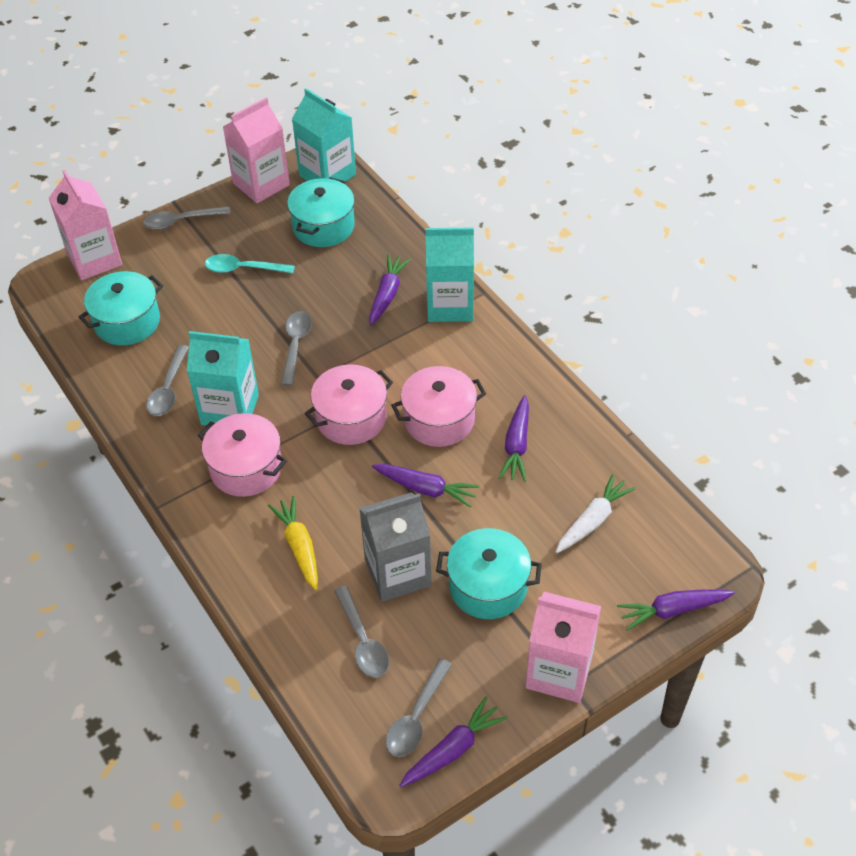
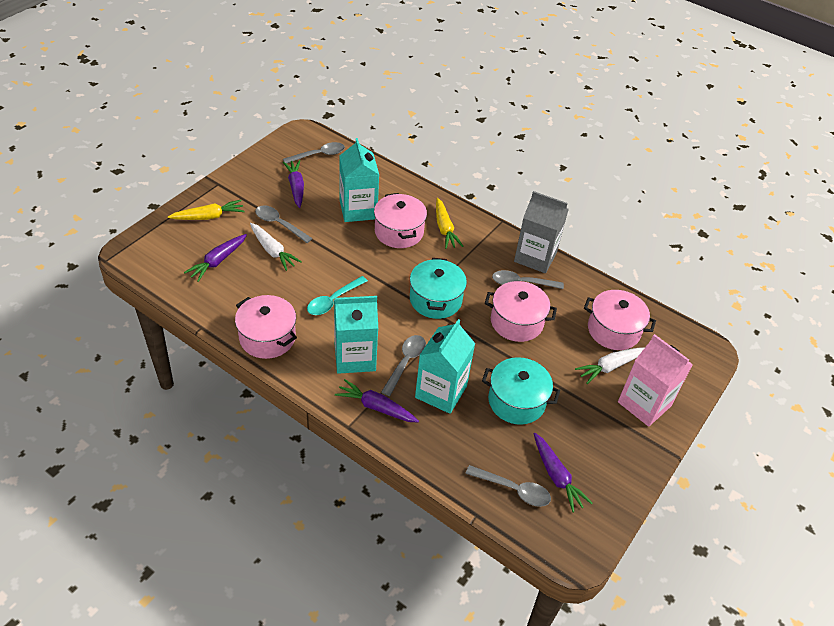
pink carton: [49,170,122,280] [223,97,290,203] [525,592,601,703] = 3 -> [618,334,693,427] = 1
pink pot: [198,413,287,497] [305,364,393,445] [391,366,486,447] = 3 -> [235,295,297,359] [374,193,427,248] [485,281,557,342] [584,290,656,350] = 4
purple carrot: [369,254,411,325] [372,464,480,508] [399,697,507,787] [498,395,529,482] [617,590,735,631] = 5 -> [184,234,247,282] [283,160,304,208] [335,379,419,422] [534,433,593,512] = 4
turquoise pot: [78,271,163,345] [287,177,355,247] [436,528,542,619] = 3 -> [410,258,467,319] [482,357,560,425] = 2
white carrot: [555,474,636,553] = 1 -> [250,223,302,271] [575,347,645,384] = 2
yellow carrot: [268,496,318,590] = 1 -> [168,200,245,220] [436,198,463,249] = 2

